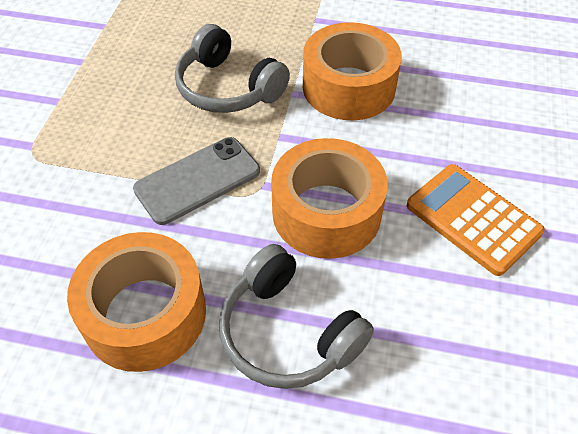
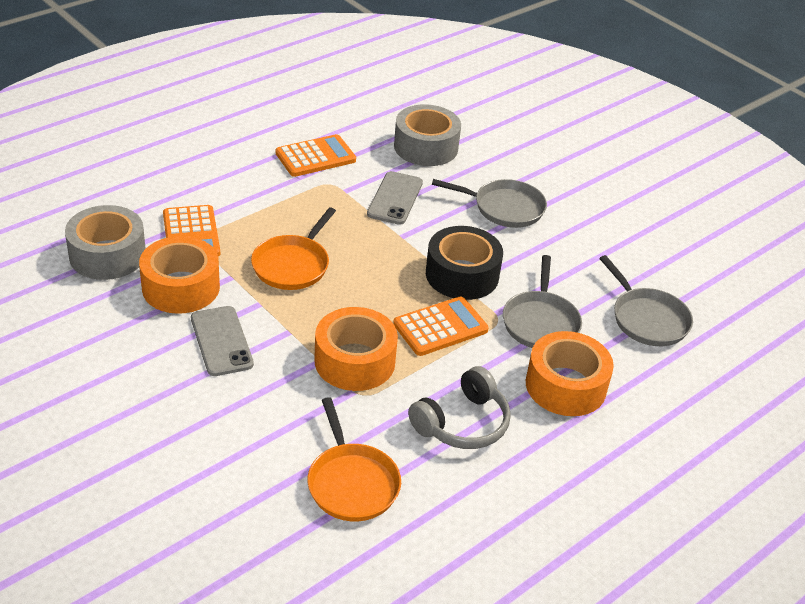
black tape: none = 0 -> [426,226,503,300] = 1
grey headphones: [175,24,290,113] [219,244,374,389] = 2 -> [408,366,511,449] = 1
grey pan: none = 0 -> [432,179,547,228] [503,255,582,348] [599,255,693,346] = 3
grey phone: [133,137,260,225] = 1 -> [191,306,254,376] [367,171,423,225] = 2
grey tape: none = 0 -> [65,205,146,280] [394,104,461,166] = 2
orange calculator: [407,164,545,276] = 1 -> [163,205,220,257] [276,134,356,177] [393,296,489,356] = 3
orange pan: none = 0 -> [251,207,336,290] [308,397,401,521] = 2

